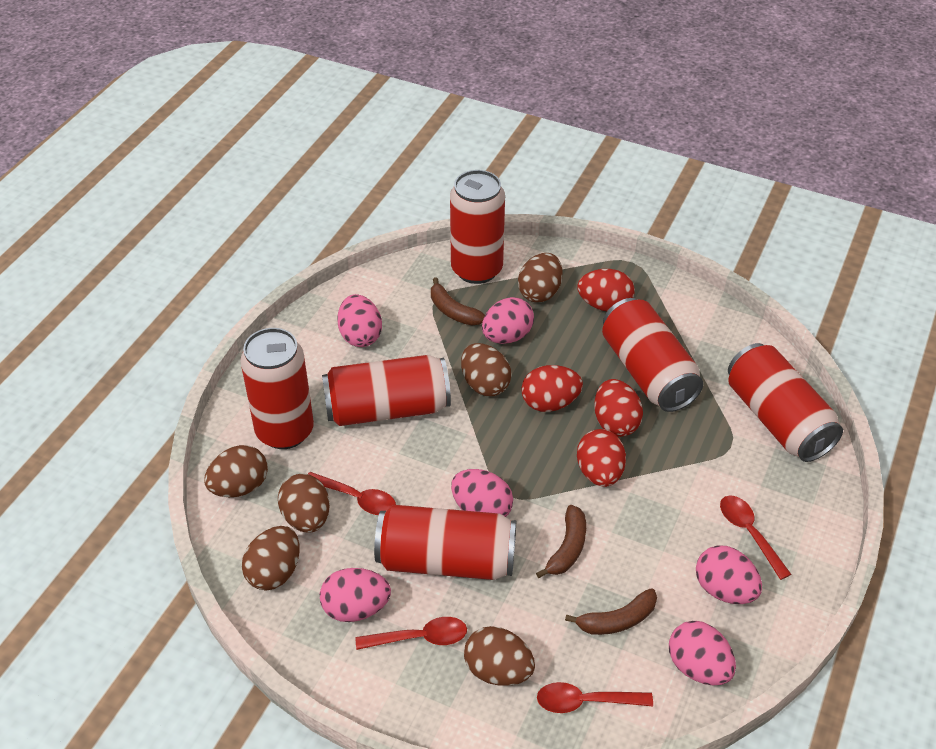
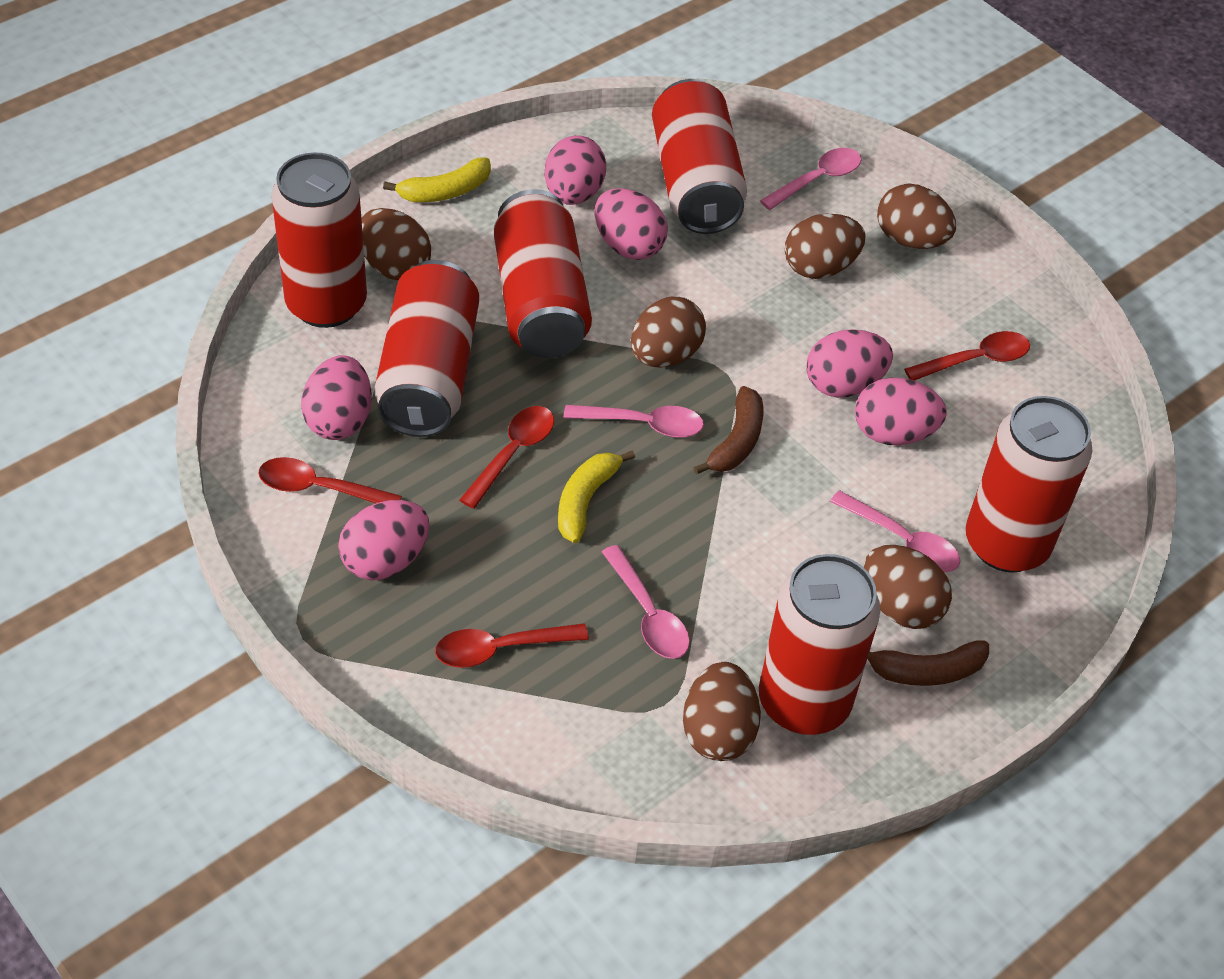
brown banana: [431,277,485,326] [536,505,586,578] [565,588,657,635] = 3 -> [694,386,763,475] [867,640,989,686] = 2
pink spoon: none = 0 -> [564,405,704,438] [602,545,690,659] [760,148,861,210] [830,490,960,572] = 4
red egg: [521,365,583,412] [577,269,635,311] [577,429,626,487] [594,379,643,437] = 4 -> none = 0
yellow banana: none = 0 -> [383,158,491,202] [558,450,635,543] = 2

